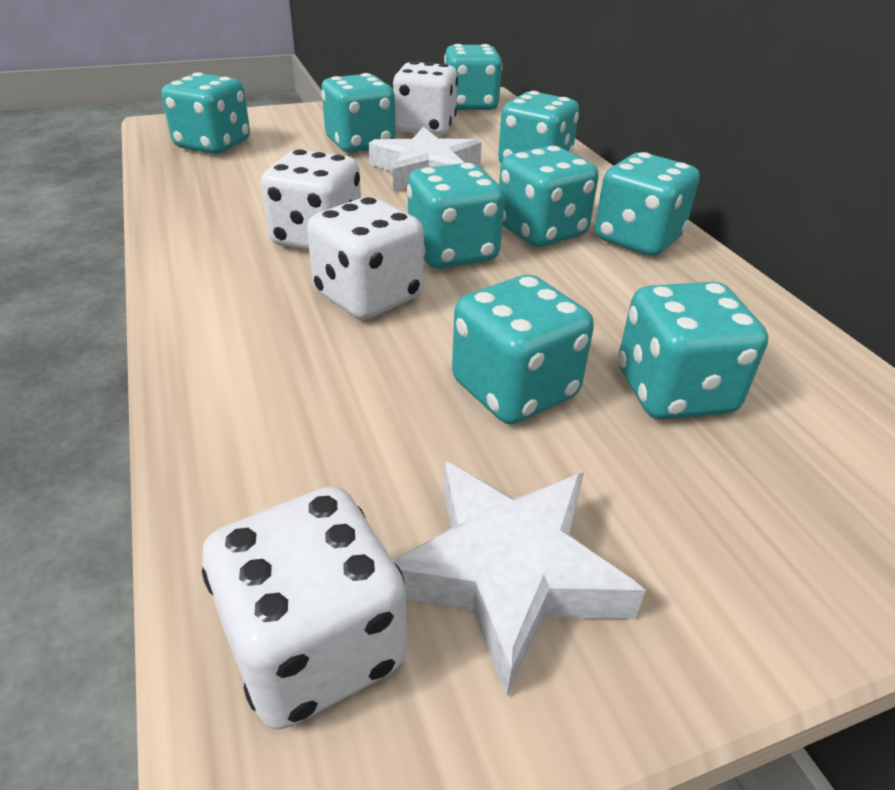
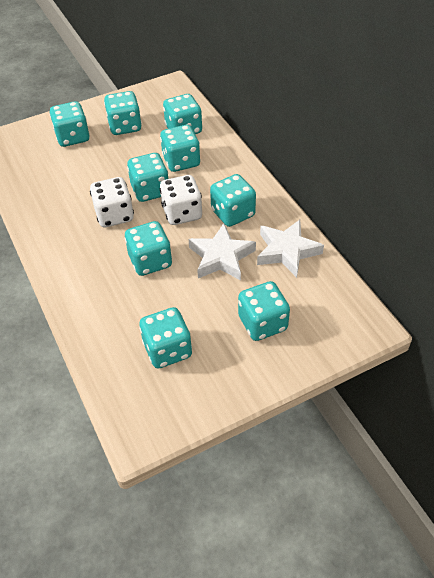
white dice: [202,486,407,730] [261,149,361,250] [307,197,424,320] [392,61,458,136] = 4 -> [90,177,134,227] [160,175,202,225] = 2

